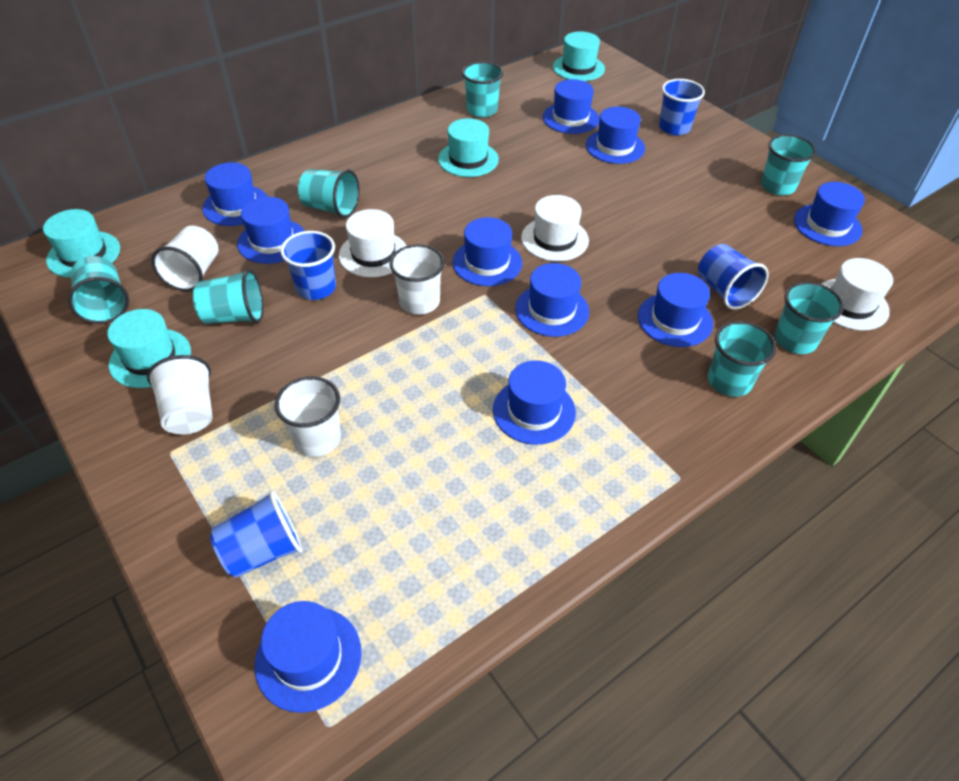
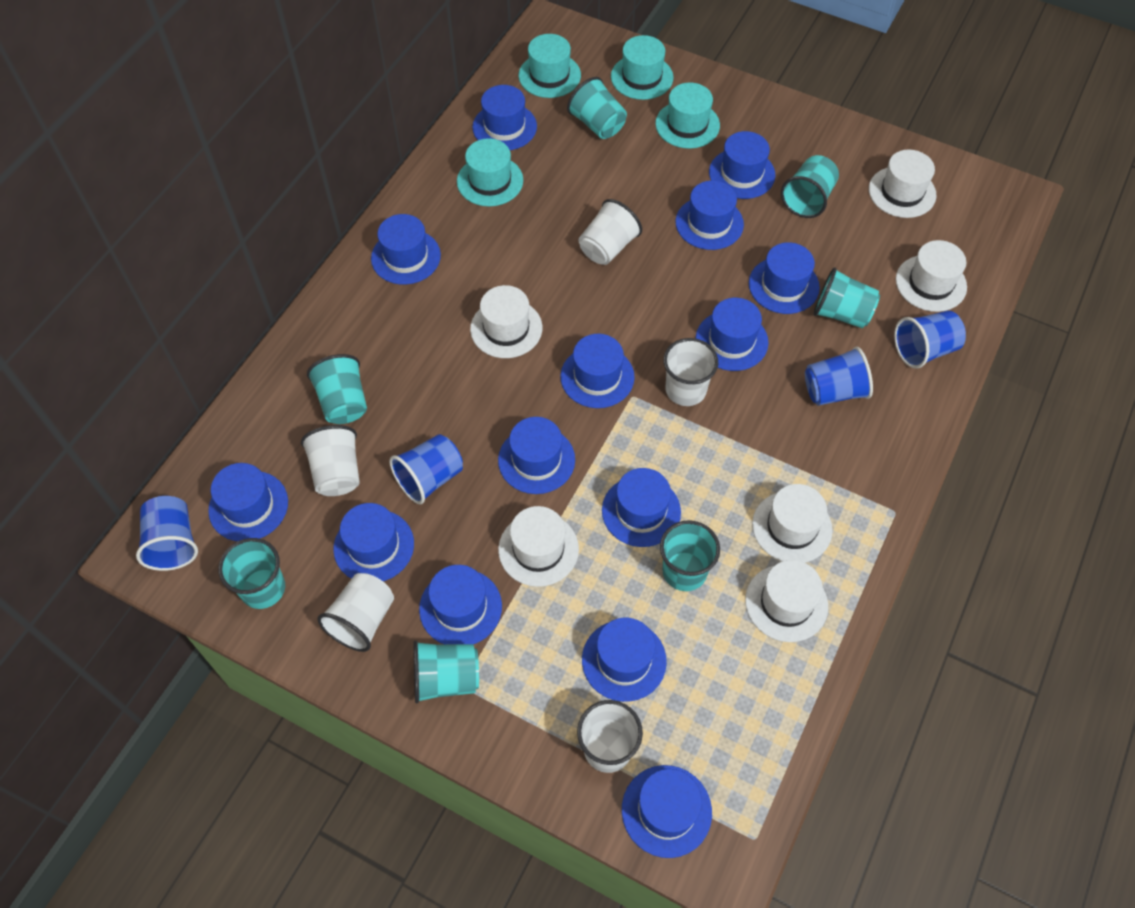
blue hat: [203,162,268,226] [237,197,305,264] [255,601,362,713] [452,217,522,286] [493,360,576,445] [515,263,589,337] [543,79,599,134] [586,107,645,164] [638,273,713,347] [794,182,865,246] = 10 -> [208,463,288,541] [333,503,414,581] [371,214,441,285] [419,565,502,644] [472,85,537,150] [498,417,575,494] [560,334,635,408] [582,618,667,702] [602,468,681,547] [622,765,712,858] [675,181,744,250] [696,298,769,371] [709,131,776,199] [749,242,820,314] = 14
white cup: [147,355,212,434] [151,226,218,291] [275,376,341,457] [389,244,444,315] = 4 -> [301,425,360,496] [317,573,394,652] [577,700,643,773] [579,199,642,265] [663,338,718,406] = 5
white hat: [339,209,407,277] [521,195,589,261] [821,258,893,330] = 3 -> [470,285,542,358] [498,506,579,587] [745,560,828,642] [752,484,833,563] [869,150,937,218] [896,240,967,312] = 6

